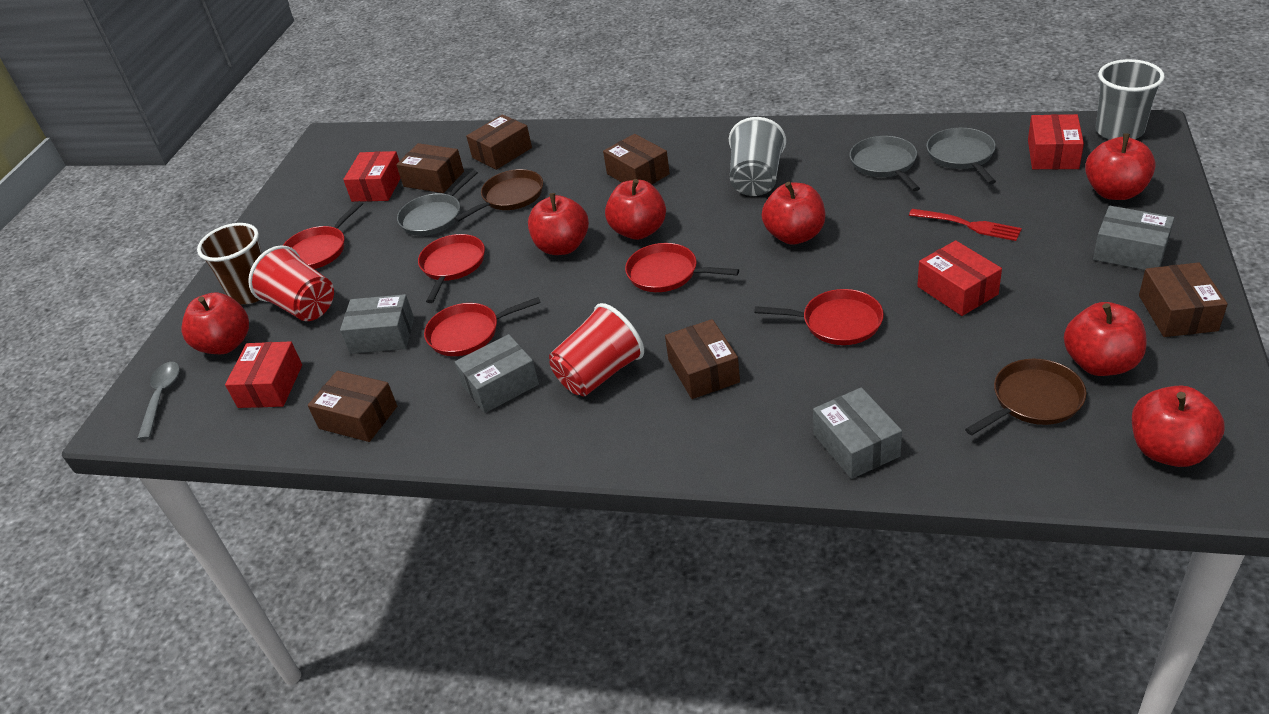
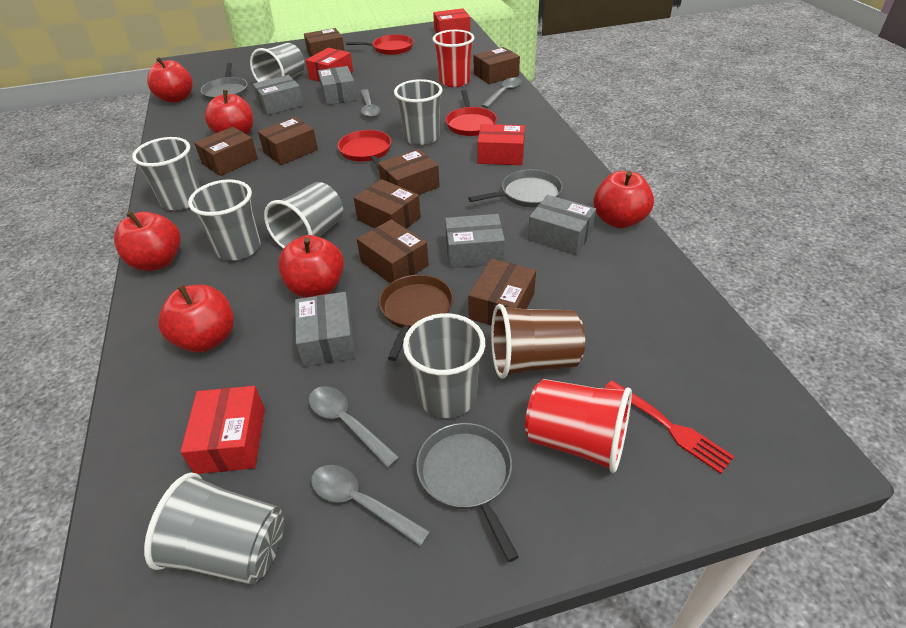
brown box: [308,371,397,442] [396,143,464,193] [466,115,532,170] [603,134,670,184] [665,319,740,399] [1139,262,1228,337] = 6 -> [194,127,258,176] [258,117,318,165] [304,28,345,57] [354,179,421,229] [357,220,429,283] [378,149,440,195] [468,259,536,326] [474,47,520,84] = 8
brown pan: [454,169,543,222] [965,359,1086,435] = 2 -> [379,275,453,361] = 1
grey box: [340,294,414,354] [455,334,539,413] [813,387,902,479] [1093,206,1174,270] = 4 -> [253,75,303,115] [295,292,355,367] [318,66,357,105] [445,214,505,268] [528,195,596,255] = 5
grey cup: [729,117,786,196] [1096,59,1165,140] = 2 -> [132,137,200,211] [144,473,284,585] [188,180,261,261] [250,43,305,82] [264,182,343,249] [394,79,443,145] [403,313,485,418] = 7
grey spoon: [137,362,180,440] = 1 -> [309,386,400,468] [311,465,430,547] [360,89,380,118] [481,78,522,108] = 4
red apple: [182,292,249,354] [528,193,589,255] [605,179,666,240] [762,182,825,245] [1064,302,1146,376] [1085,134,1156,200] [1132,385,1225,467] = 7 -> [114,211,181,271] [147,57,193,103] [158,284,234,353] [205,90,253,135] [278,235,344,298] [593,171,654,228] = 6
red pan: [283,201,363,269] [418,234,485,303] [424,297,541,356] [625,243,739,292] [754,289,884,345] = 5 -> [338,130,391,169] [346,34,413,55] [446,90,497,136] = 3

